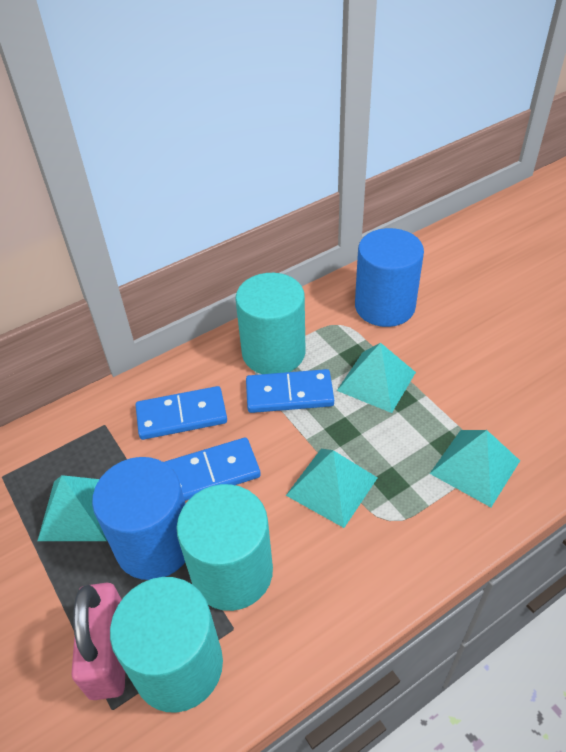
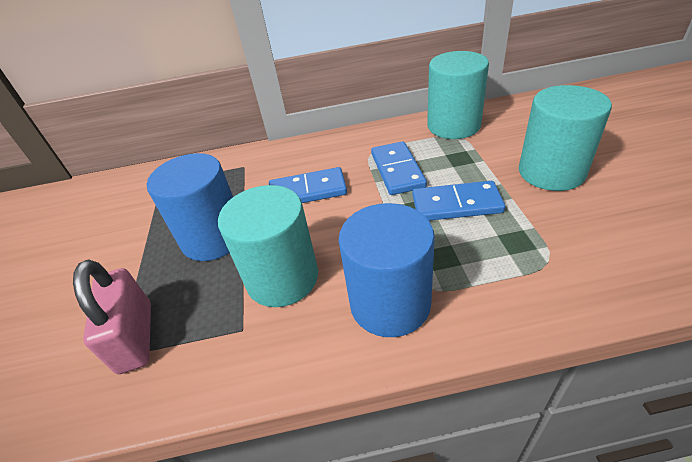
turquoise pyramid: [38,475,107,541] [286,449,378,528] [337,343,416,413] [430,430,520,507] = 4 -> none = 0

